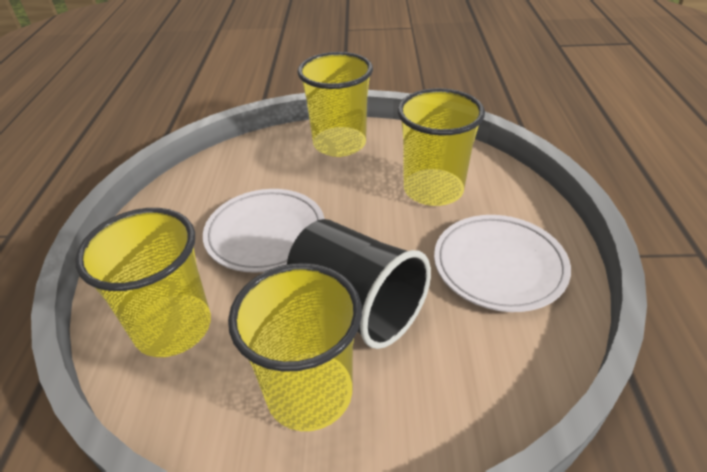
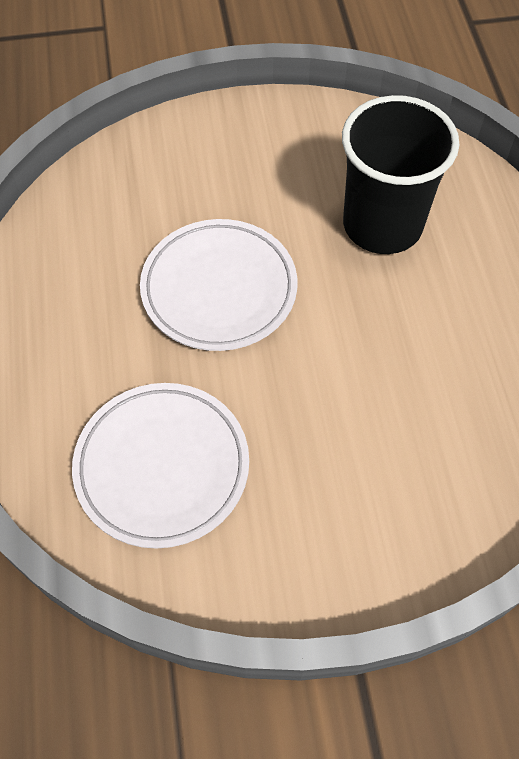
yellow cup: [75,208,211,357] [228,263,362,431] [297,52,373,157] [397,88,485,206] = 4 -> none = 0

